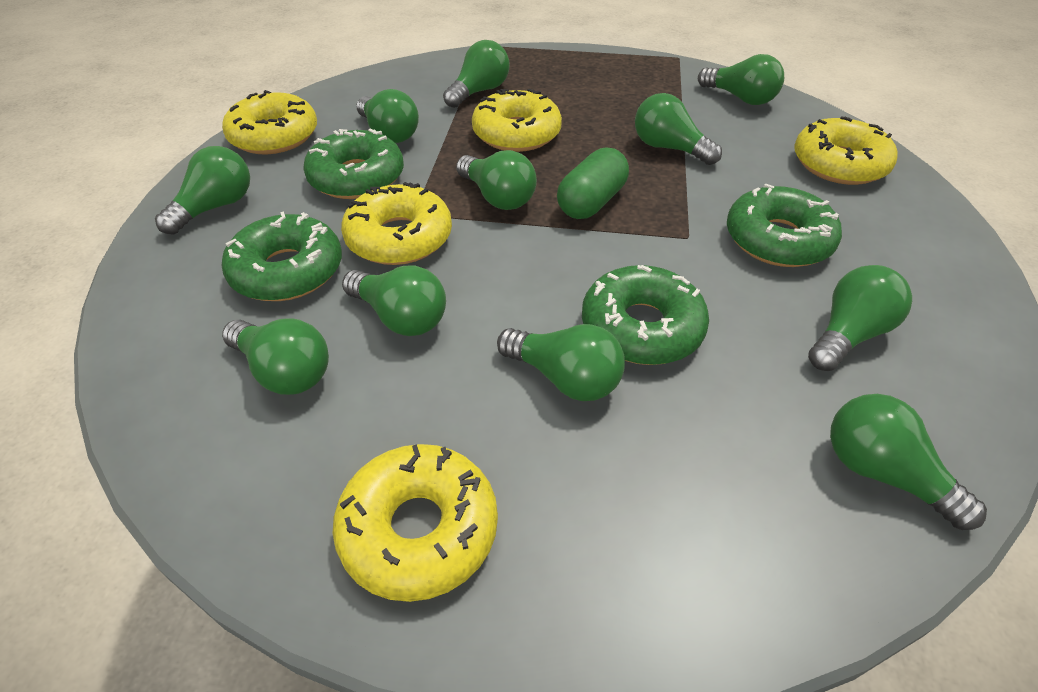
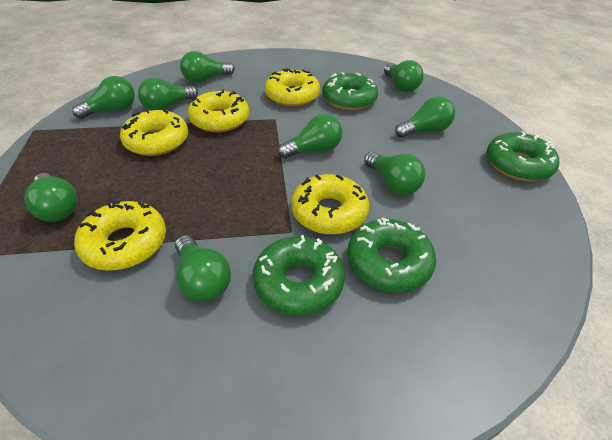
green capsule: [557,147,629,219] = 1 -> none = 0
green light bulb: [155,146,250,235] [222,318,329,395] [342,265,446,336] [356,89,419,143] [443,40,510,108] [456,150,537,210] [497,324,625,401] [635,93,722,165] [698,54,784,105] [808,265,912,371] [830,394,987,530] = 11 -> [24,173,78,222] [72,76,135,119] [138,77,198,111] [175,235,231,302] [180,51,235,83] [278,114,342,158] [364,152,425,195] [384,60,424,92] [395,96,455,138] = 9

